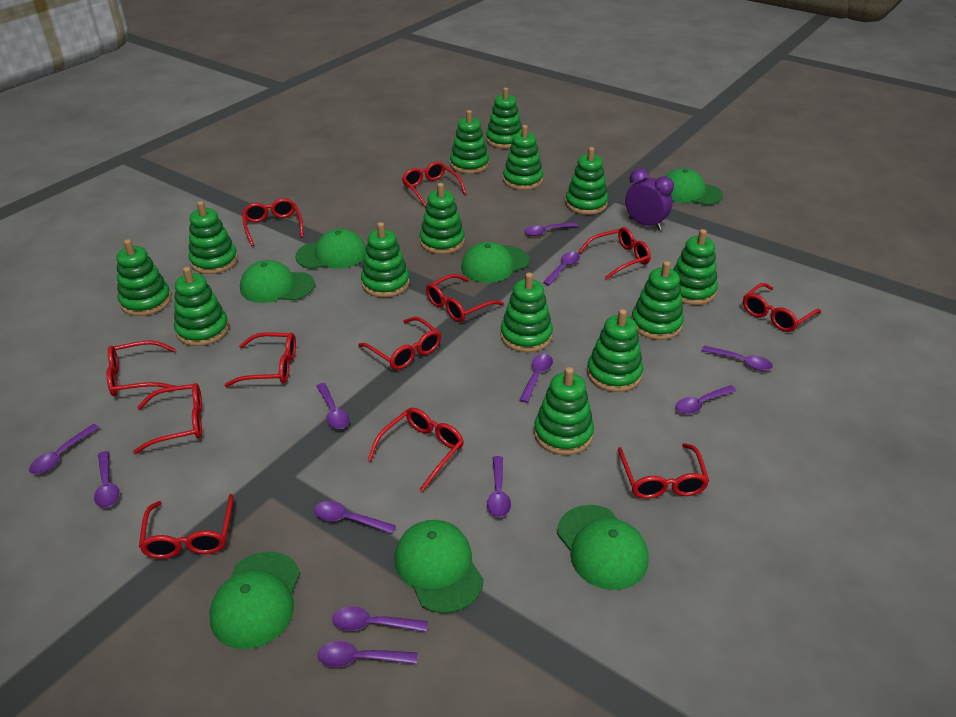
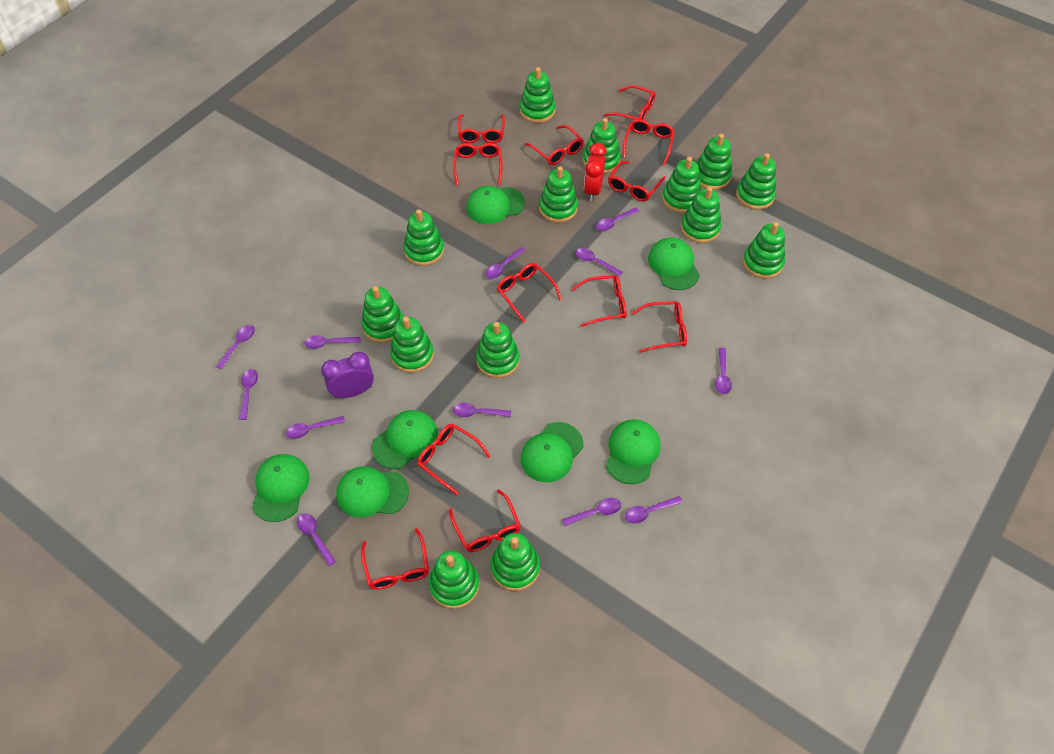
red clock: none = 0 -> [584,143,607,201] = 1

